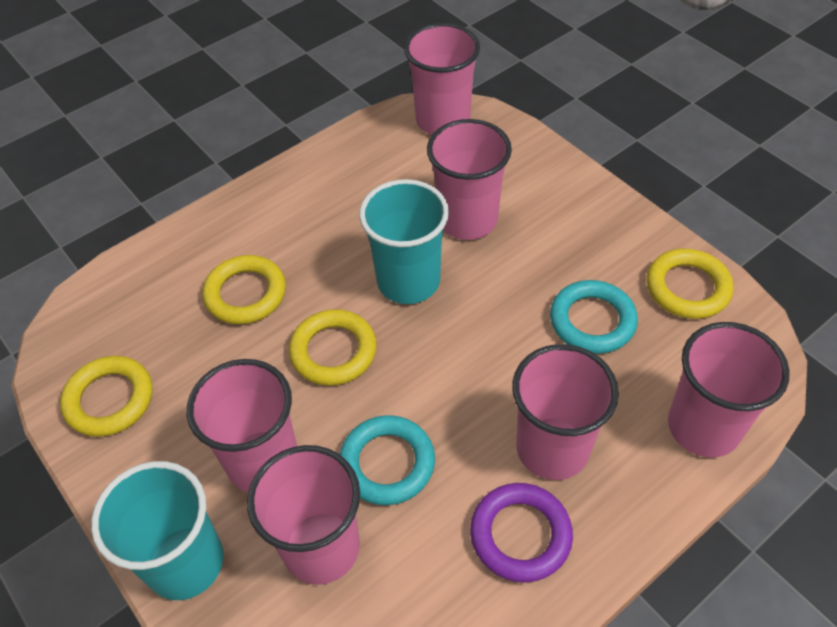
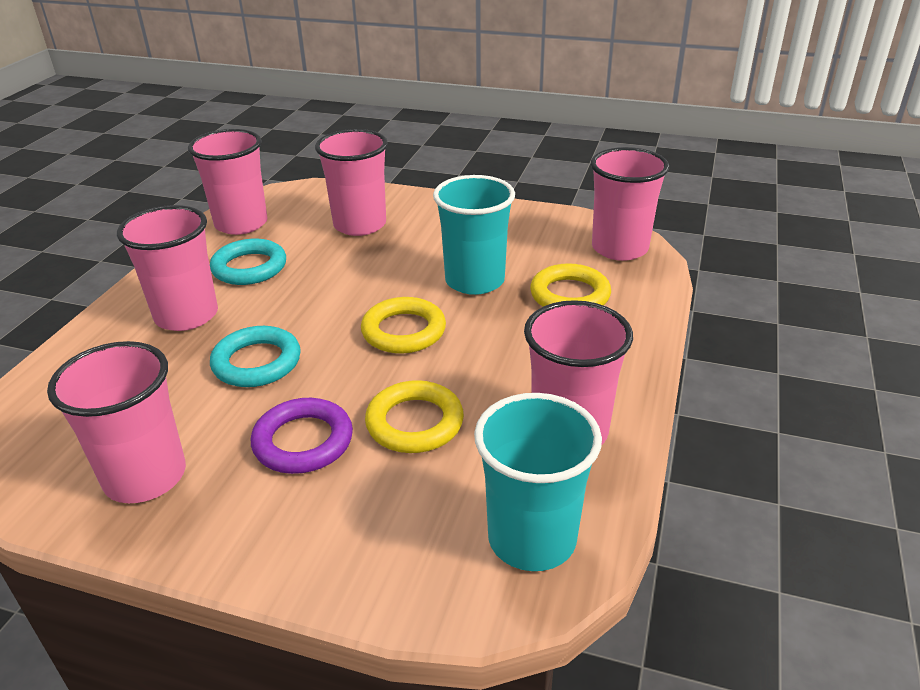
yellow ring: [60,356,153,437] [203,255,286,324] [289,309,377,386] [647,249,733,319] = 4 -> [361,297,446,354] [365,380,464,453] [530,263,611,306] = 3

